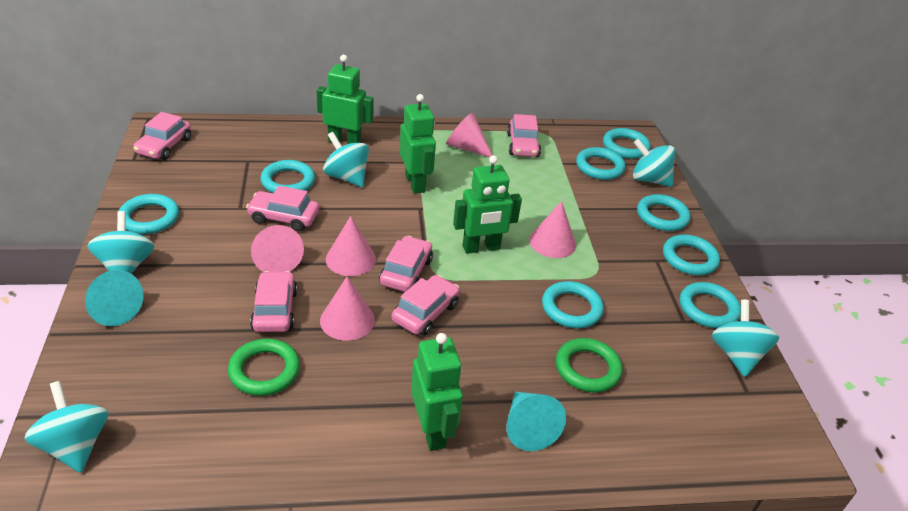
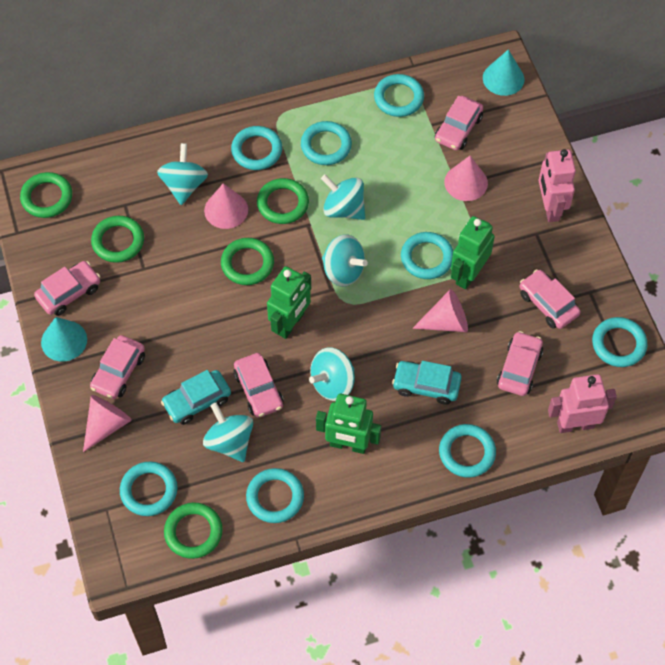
green ring: [228,339,300,396] [556,338,623,393] = 2 -> [20,172,72,218] [91,216,144,263] [164,503,223,559] [221,238,274,285] [257,178,309,224] = 5
green robot: [317,55,374,144] [399,94,436,194] [411,333,463,451] [453,155,522,254] = 4 -> [267,266,311,339] [316,394,381,454] [451,216,495,289] = 3
pink cone: [251,225,304,272] [320,277,375,341] [326,216,376,276] [446,112,492,157] [529,201,576,258] = 5 -> [83,395,132,452] [204,183,248,229] [412,289,468,332] [444,156,488,201] = 4
pink robot: none = 0 -> [539,149,576,222] [548,374,617,433] = 2
turquoise car: none = 0 -> [161,370,231,425] [392,361,462,405] = 2

